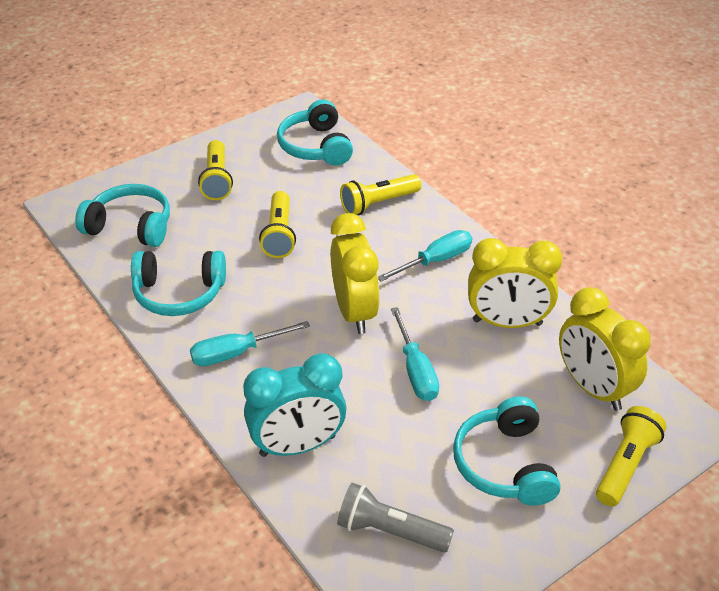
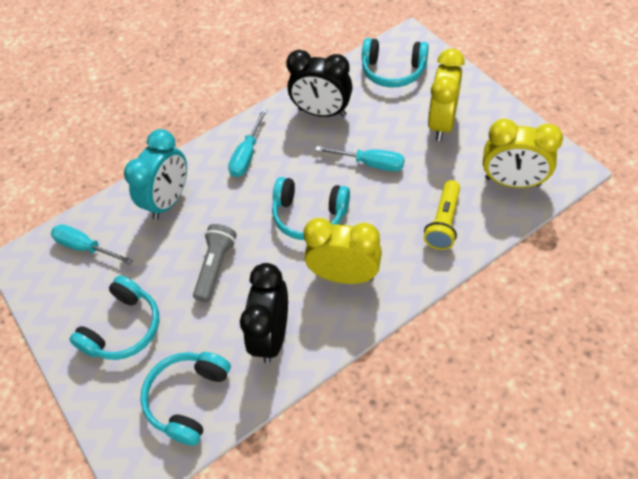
black clock: none = 0 -> [240,263,288,363] [286,50,353,117] = 2
yellow flashlight: [198,140,233,200] [259,191,296,258] [340,174,421,215] [596,406,667,507] = 4 -> [424,180,460,250] = 1

